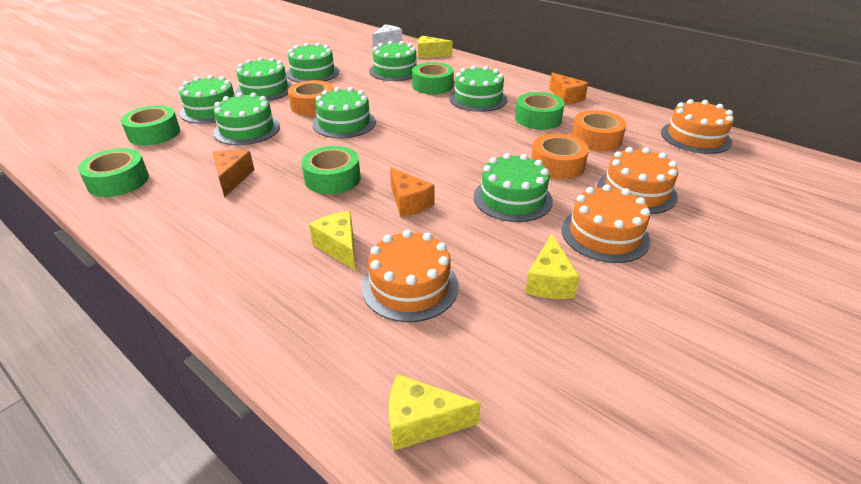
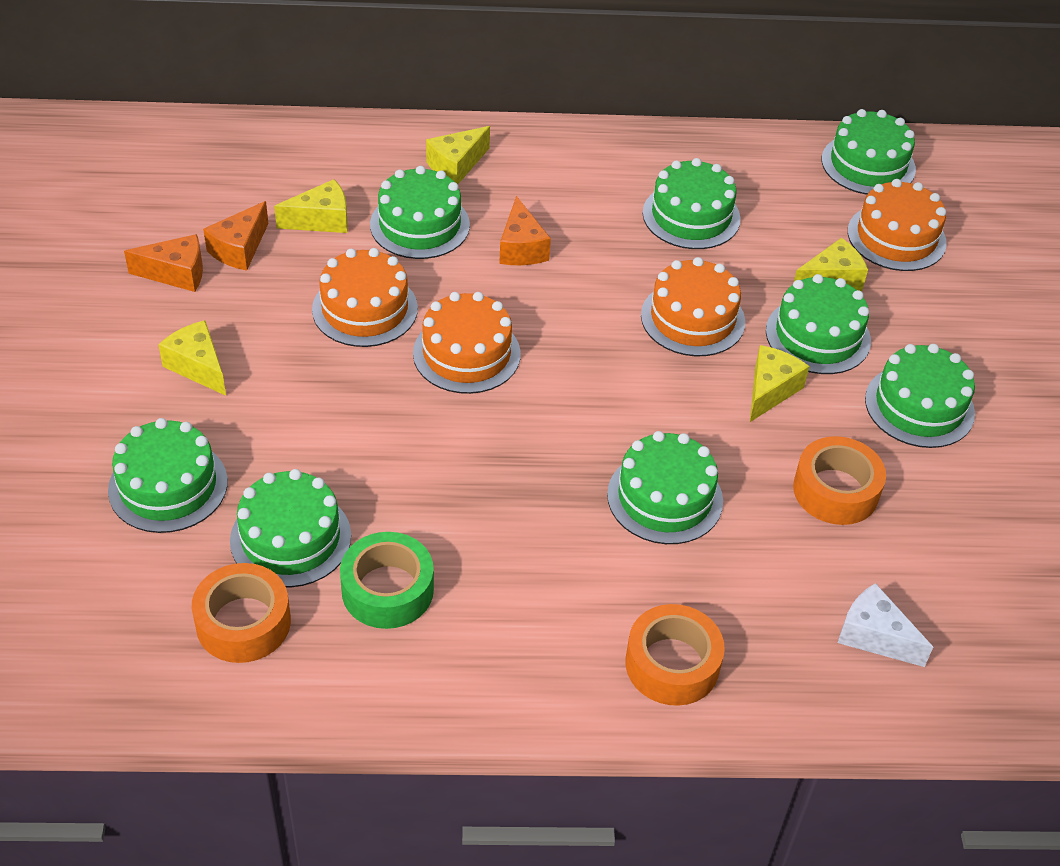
green tape: [78,148,149,197] [121,105,180,145] [301,146,361,194] [412,62,454,94] [515,92,565,130] = 5 -> [340,532,434,629] = 1
yellow cheese: [309,211,356,271] [389,374,481,451] [418,36,453,58] [525,234,580,299] = 4 -> [158,320,226,396] [274,179,348,233] [426,126,490,184] [750,345,810,422] [794,238,868,292] = 5

